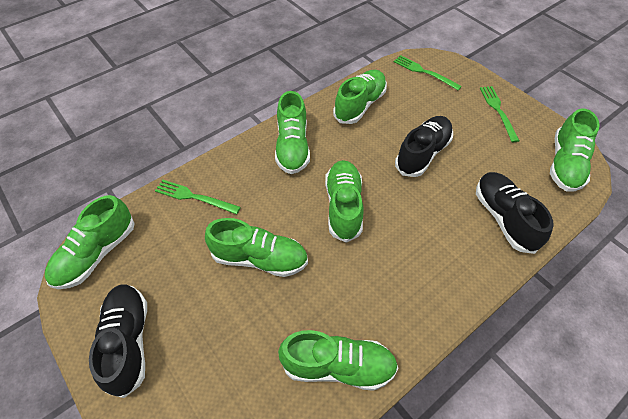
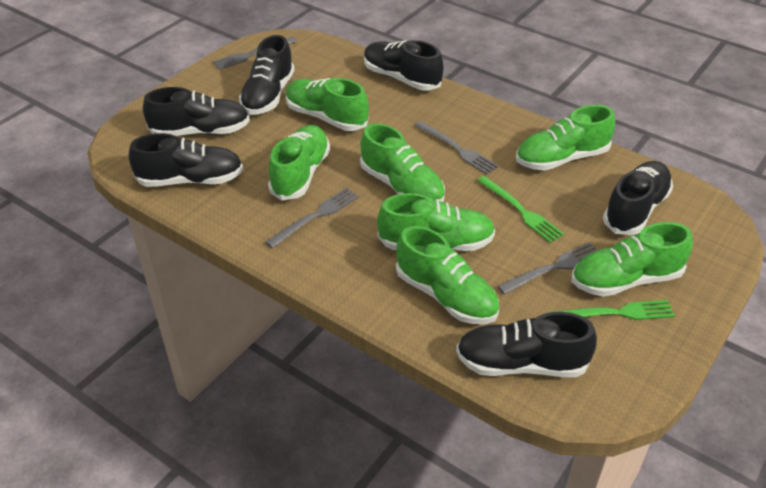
black shoe: [89,285,147,398] [395,116,453,177] [476,172,553,254] = 3 -> [129,133,243,187] [143,87,250,136] [239,35,294,115] [364,40,443,91] [456,312,597,377] [603,161,673,235] = 6
green fork: [155,180,241,215] [394,55,462,90] [480,86,520,142] = 3 -> [477,176,564,243] [548,300,675,320] = 2
grey fork: none = 0 -> [212,37,297,70] [265,188,359,248] [415,121,499,175] [498,242,597,294] = 4

